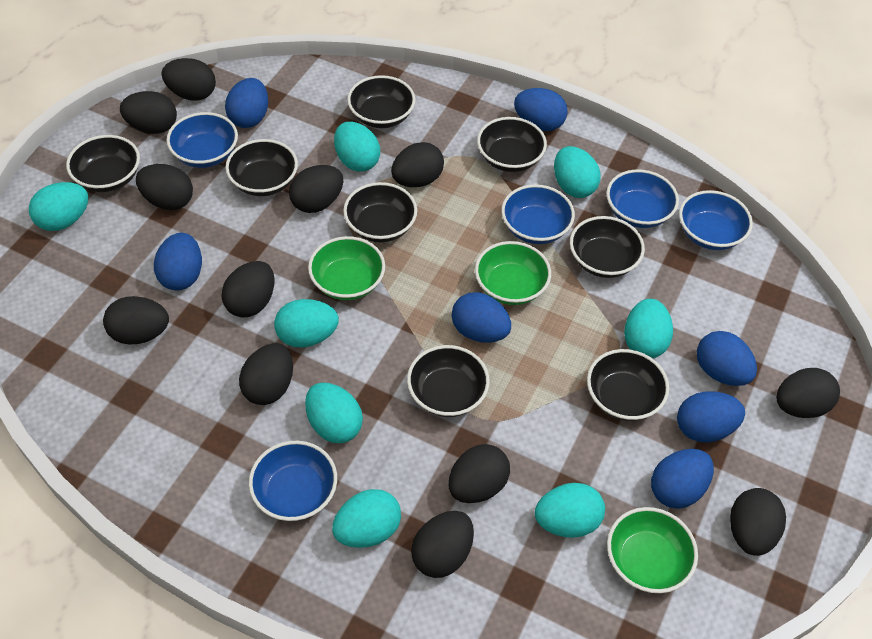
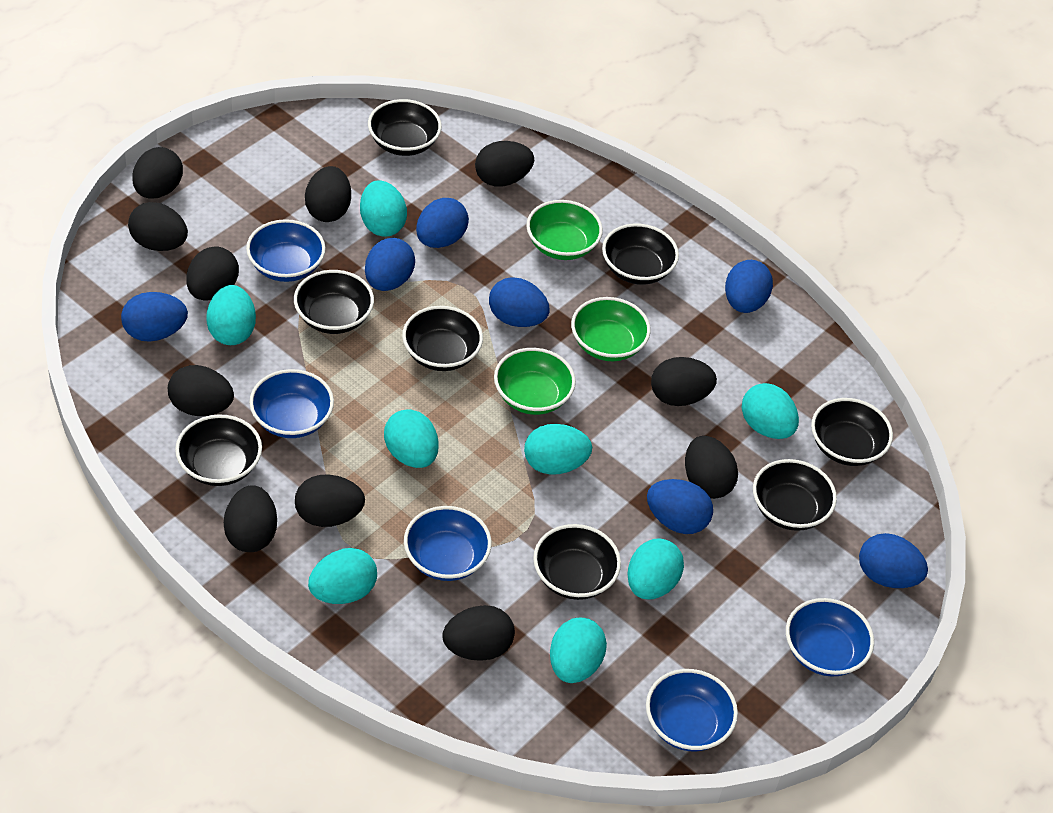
black egg: [103,296,169,345] [120,91,177,134] [136,164,193,210] [161,58,216,101] [221,261,275,318] [239,343,293,405] [289,165,343,213] [391,142,444,187] [411,511,474,578] [448,444,510,503] [730,488,786,556] [776,368,840,418] = 12 -> [128,202,188,251] [132,147,183,199] [168,365,234,416] [186,246,239,300] [224,485,277,552] [295,475,365,527] [305,166,351,222] [442,605,515,661] [475,141,534,187] [651,357,717,406] [685,436,738,499] = 11

